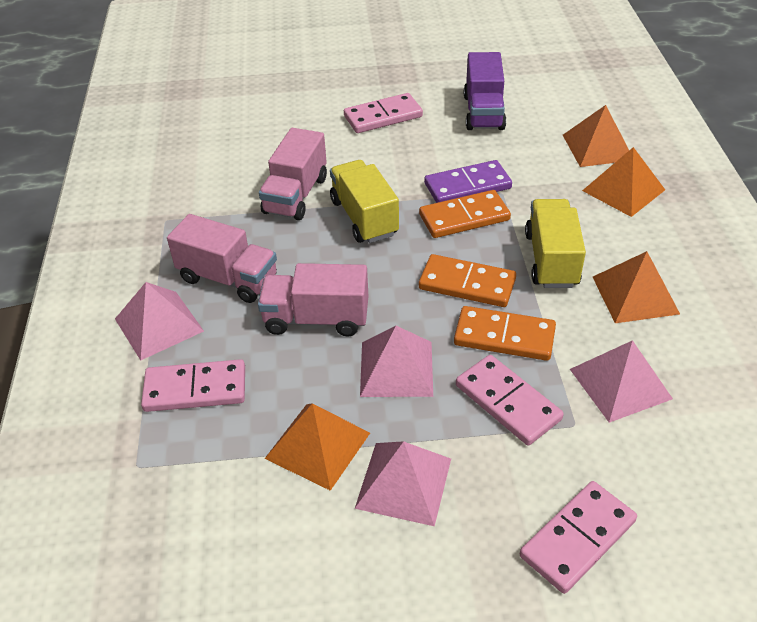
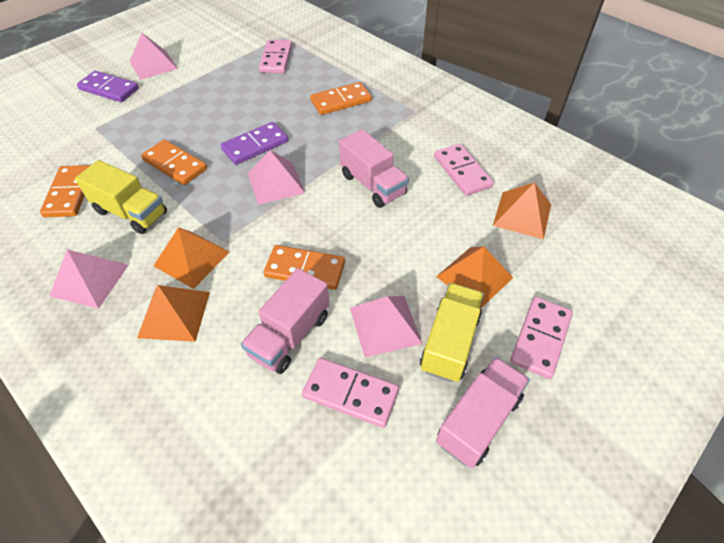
orange domino: [419,190,511,238] [419,254,516,307] [454,306,556,361] = 3 -> [40,165,91,217] [141,140,207,185] [264,245,345,290] [310,82,372,115] = 4
purple domino: [424,160,512,203] = 1 -> [77,71,139,102] [221,122,288,165] = 2
purple truck: [464,52,506,130] = 1 -> none = 0

